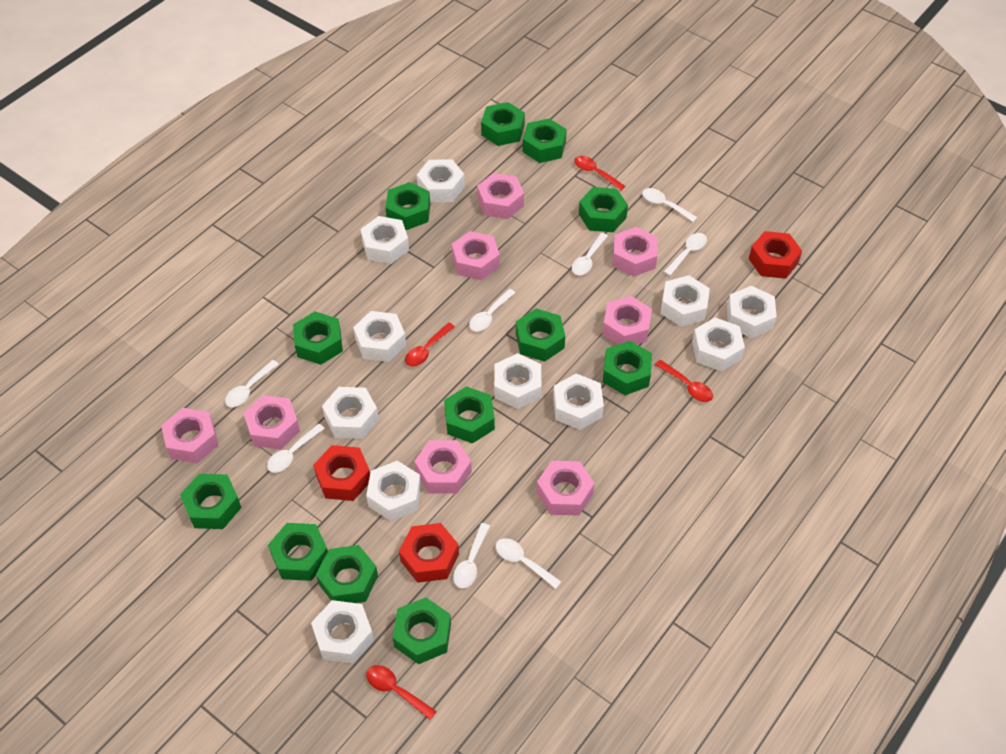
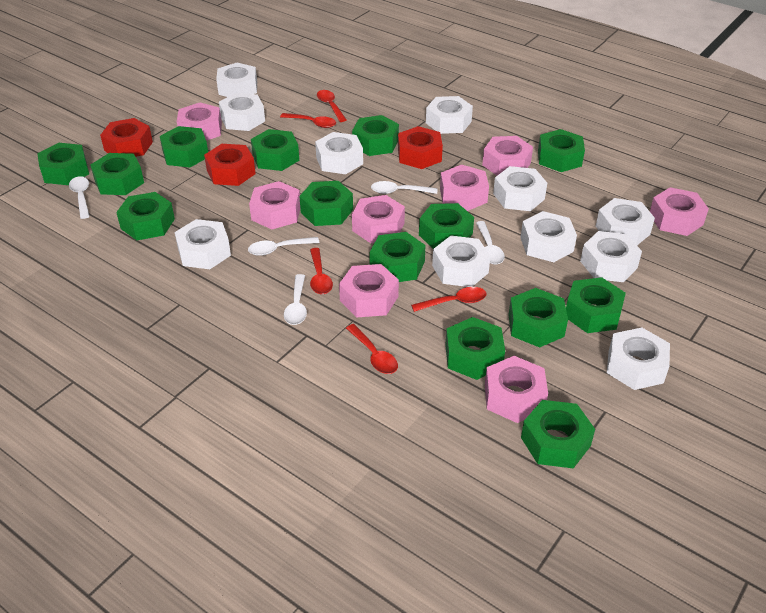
green nut: [180,474,242,529] [268,523,328,581] [293,312,343,365] [316,545,378,603] [385,182,430,230] [393,597,451,664] [444,386,495,443] [481,102,525,146] [516,309,565,362] [522,118,567,163] [579,187,628,232] [603,341,652,395] = 12 -> [37,143,89,185] [90,153,144,195] [116,192,175,240] [160,126,208,167] [251,129,299,171] [299,181,353,226] [352,115,399,156] [369,232,426,282] [419,203,474,249] [445,317,505,380] [508,288,568,348] [521,400,595,468] [538,129,585,172] [566,277,626,333] = 14
red spoon: [366,665,437,720] [405,323,455,366] [574,156,625,190] [655,360,713,402] = 4 -> [280,113,336,128] [310,248,333,294] [317,90,346,122] [346,324,398,374] [411,287,487,312] = 5
white spoon: [225,360,279,407] [267,423,325,473] [453,523,490,588] [469,289,515,331] [496,538,562,589] [572,233,608,275] [642,188,698,222] [663,233,707,276] = 8 -> [69,176,90,219] [248,237,320,256] [284,274,307,325] [371,181,437,194] [476,221,505,265] = 5

